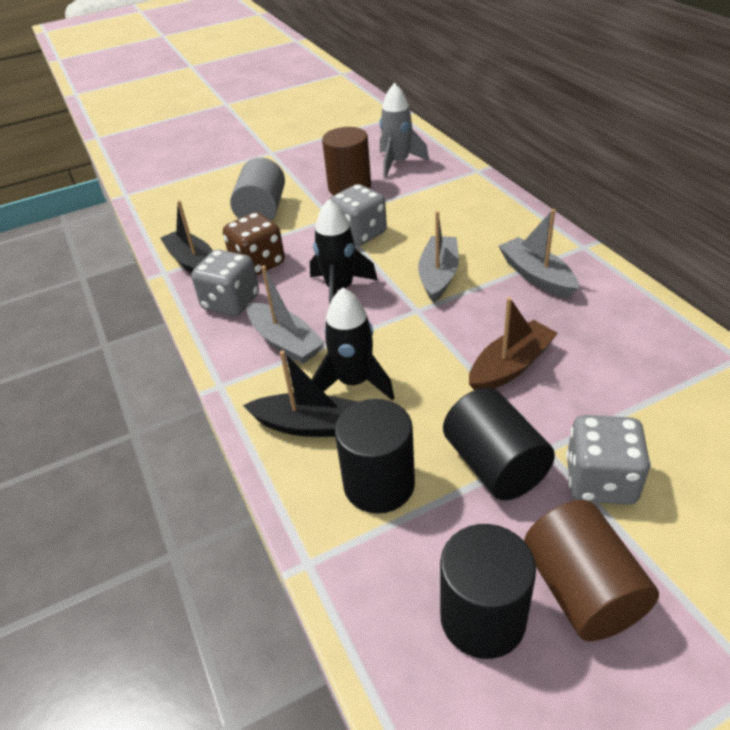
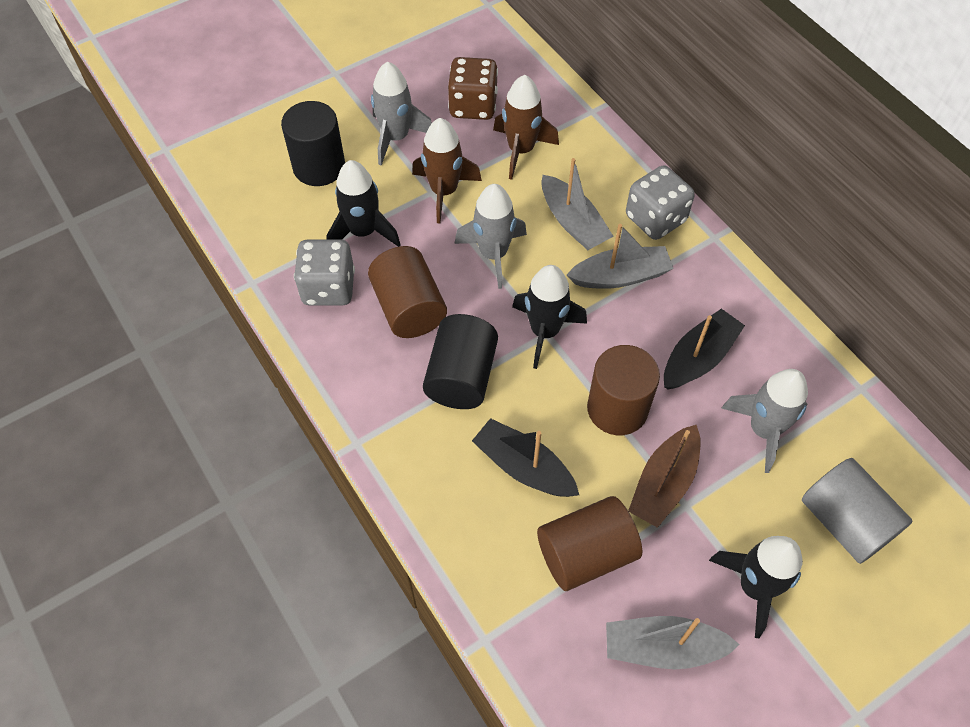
black cylinder: [335,399,415,514] [440,524,536,659] [443,387,555,501] = 3 -> [281,101,345,186] [423,314,498,409] = 2
black rocket: [310,199,378,303] [311,288,394,401] = 2 -> [326,160,401,247] [512,265,587,369] [709,536,803,638] = 3
brown cylinder: [322,127,371,195] [524,500,659,641] = 2 -> [368,246,447,338] [537,496,642,591] [587,345,660,435] = 3
brown rocket: none = 0 -> [412,118,482,223] [493,75,559,180] = 2
grey dice: [191,250,259,316] [330,184,387,246] [566,415,651,505] = 3 -> [294,239,355,306] [626,165,695,240] = 2
grey rocket: [380,83,429,178] = 1 -> [371,61,432,166] [454,184,527,289] [722,369,808,473] = 3

